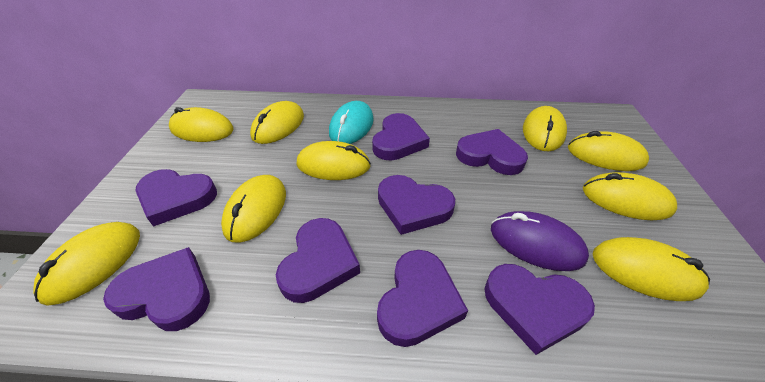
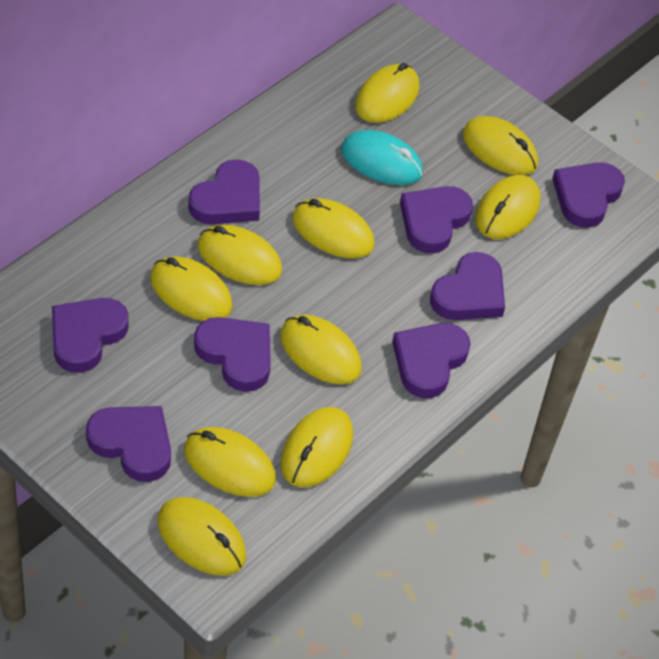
purple mouse: [491,211,589,271] = 1 -> none = 0
yellow mouse: [33,222,140,306] [169,107,234,142] [221,175,286,243] [250,101,304,144] [297,141,371,180] [523,106,567,151] [568,131,649,171] [583,172,677,220] [593,237,710,301] = 9 -> [150,256,233,321] [157,497,246,576] [184,427,276,497] [198,225,282,285] [280,315,362,384] [281,407,353,487] [293,198,374,258] [355,63,420,123] [463,116,538,175] [475,175,540,239] = 10

